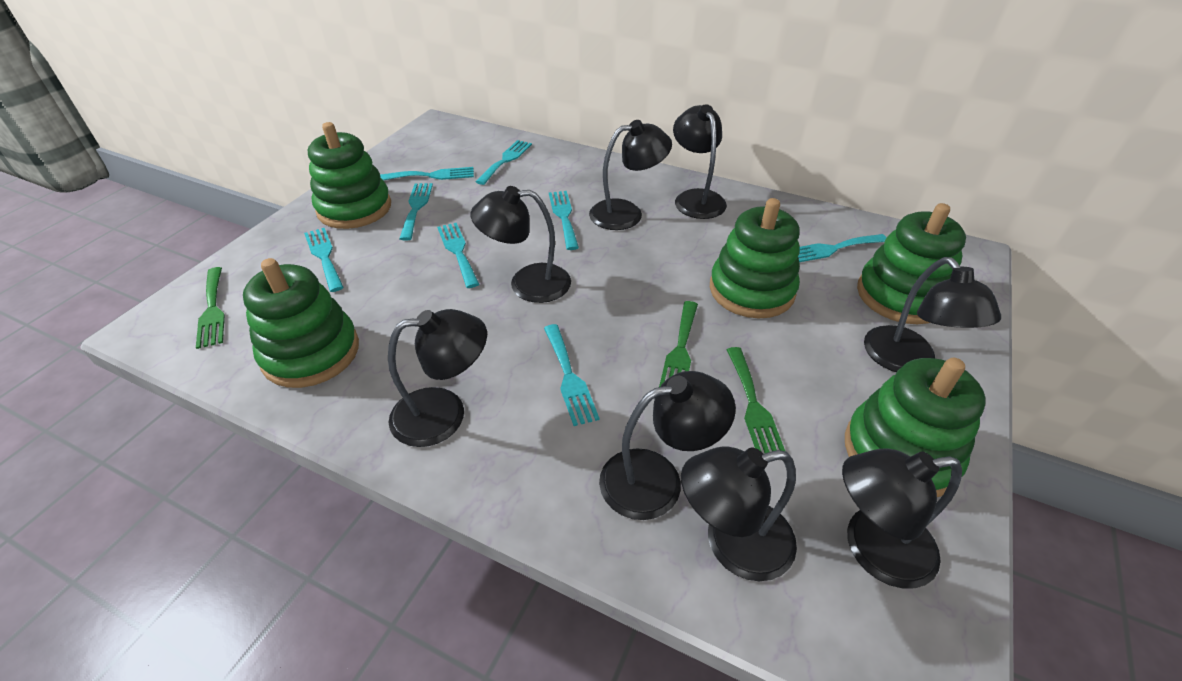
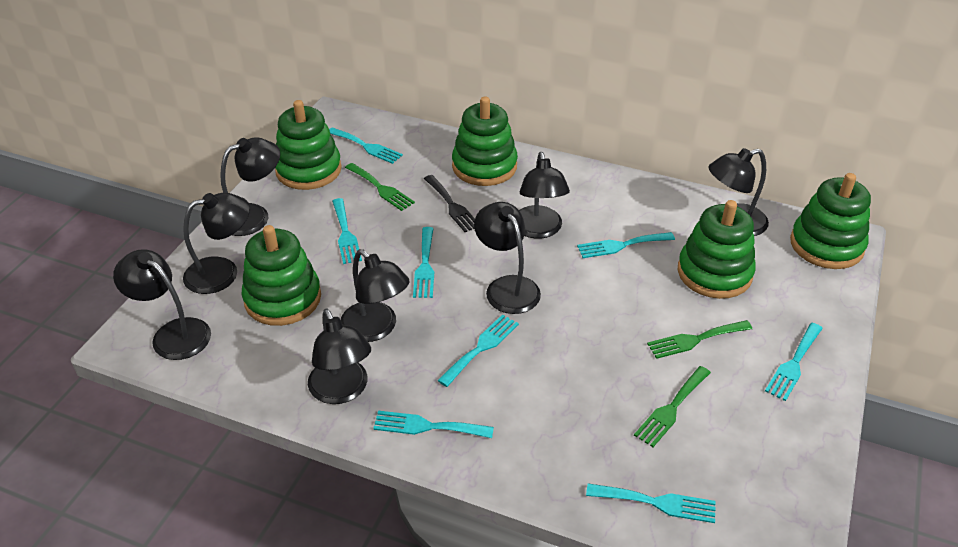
black fork: none = 0 -> [424,175,475,232] = 1

